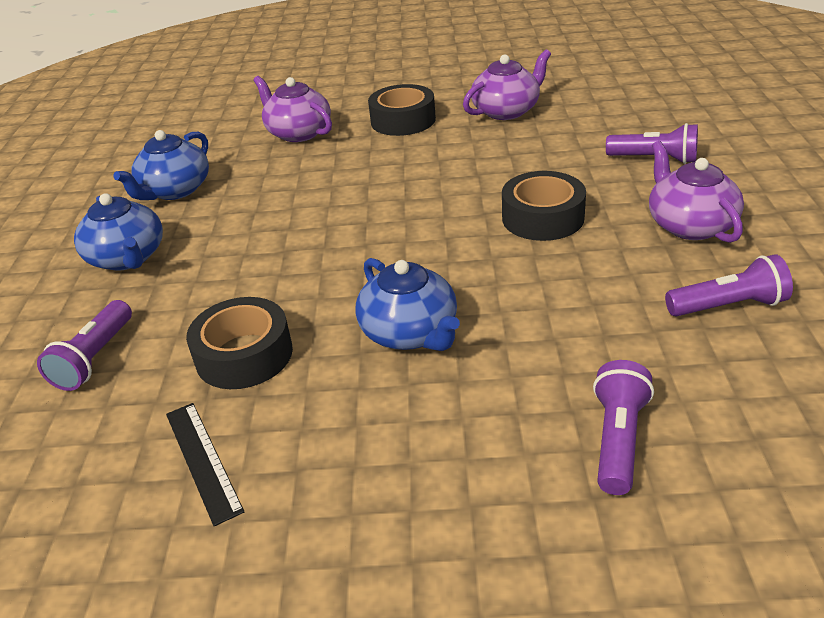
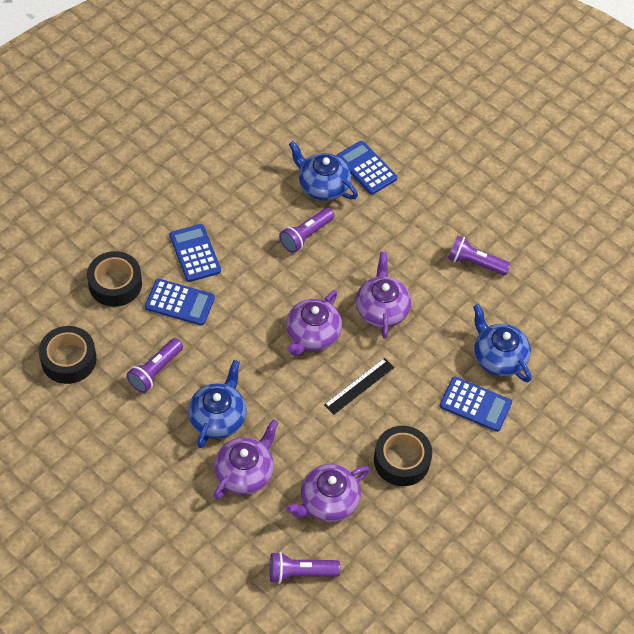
blue calculator: none = 0 -> [145,279,215,326] [170,224,221,282] [336,141,397,195] [440,377,512,432] = 4
purple teapot: [253,76,332,142] [463,49,551,120] [649,141,744,243] = 3 -> [213,419,279,499] [286,290,342,356] [286,464,370,522] [356,252,411,339] = 4

